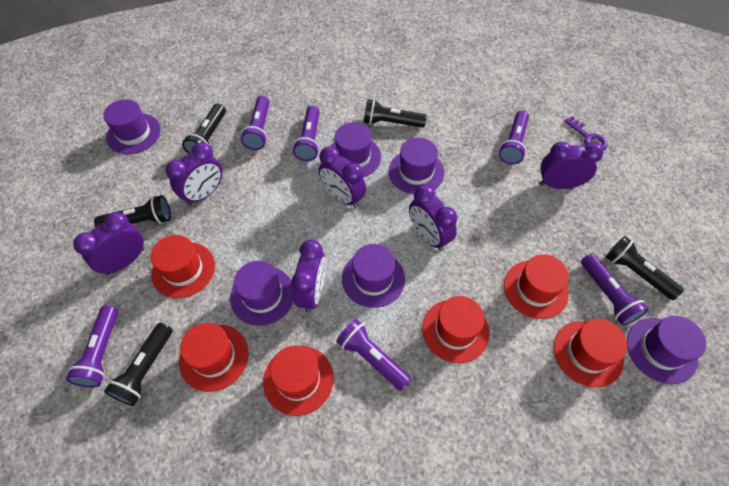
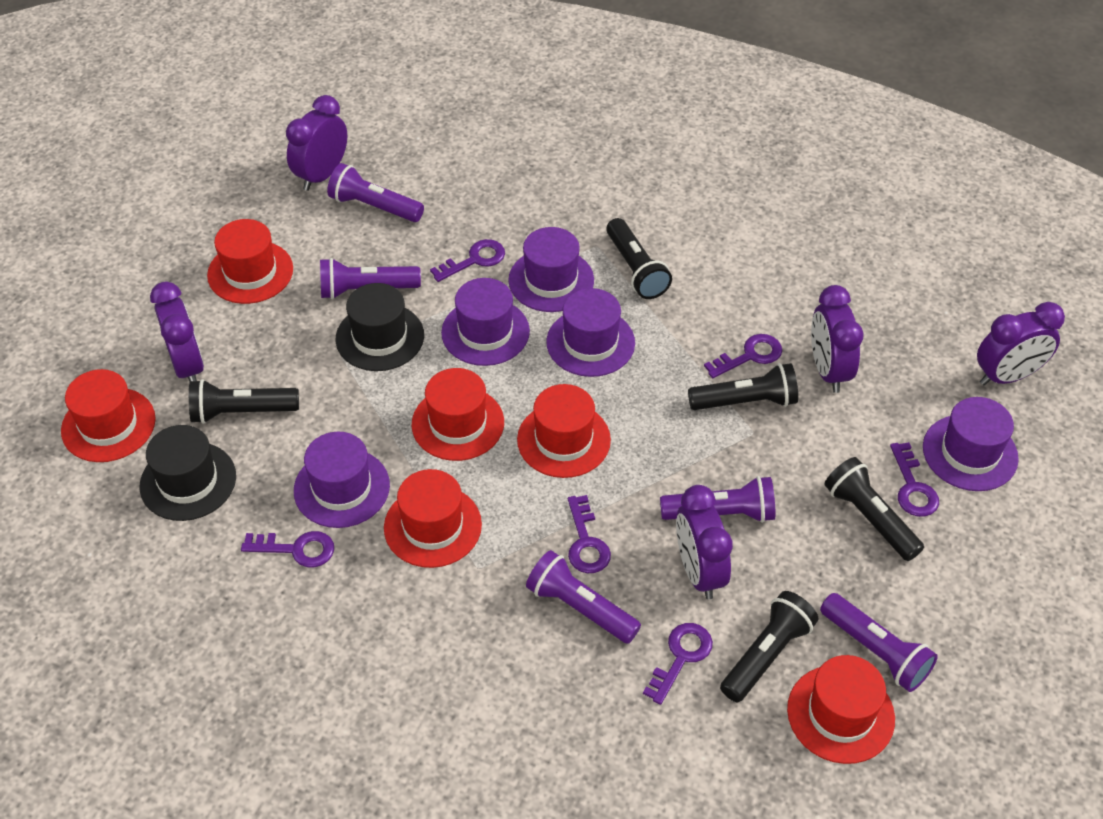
black hat: none = 0 -> [140,425,236,521] [336,283,424,371] = 2
purple clock: [73,212,144,275] [165,142,222,206] [291,240,326,312] [318,146,366,208] [409,185,457,251] [539,141,604,189] = 6 -> [150,282,204,382] [286,95,347,191] [676,485,733,599] [811,285,864,393] [977,302,1065,385] = 5
purple flashlight: [66,305,118,388] [241,96,270,150] [293,106,320,161] [336,319,411,391] [499,110,529,165] [581,254,649,326] = 6 -> [320,258,421,299] [327,163,424,222] [526,550,641,644] [660,476,775,523] [820,593,938,692] = 5
purple hat: [104,99,161,154] [230,261,294,326] [331,123,381,177] [342,244,405,308] [389,137,444,195] [627,316,706,384] = 6 -> [294,432,390,528] [441,278,530,366] [508,227,594,312] [546,288,635,377] [923,397,1019,491] = 5
purple key: [564,116,608,150] = 1 -> [241,531,334,568] [430,239,505,282] [568,495,611,573] [643,623,713,705] [704,334,782,378] [890,442,939,517] = 6

